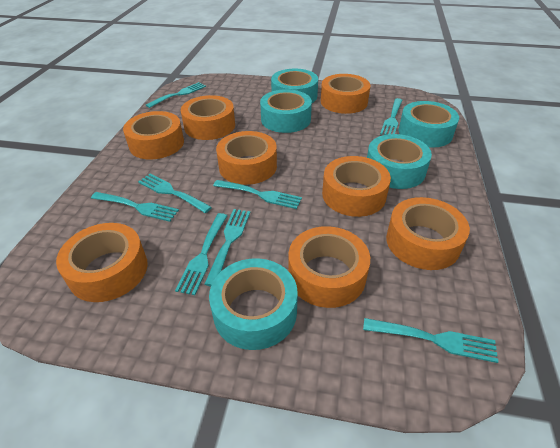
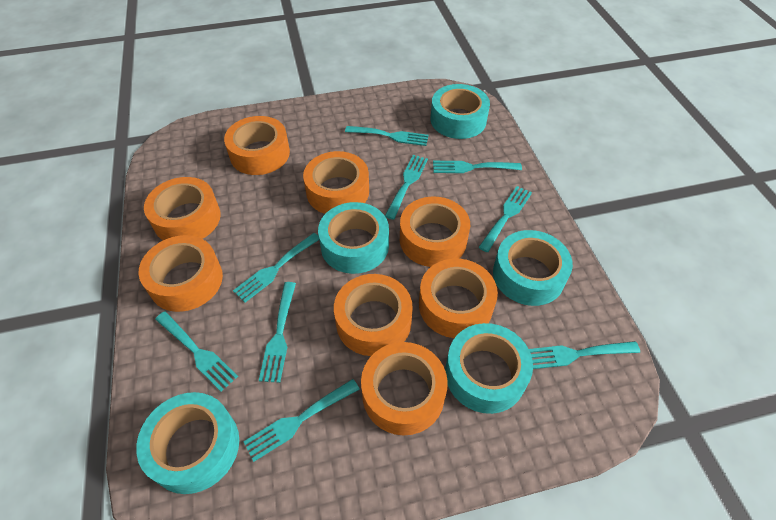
turquoise fork: [91,192,179,222] [138,174,212,213] [146,82,206,108] [175,213,227,295] [205,209,250,286] [213,180,302,209] [363,318,498,363] [380,98,403,135] = 8 -> [155,311,238,392] [233,233,319,302] [243,379,360,462] [259,282,296,383] [345,126,429,146] [385,155,428,220] [433,161,522,173] [478,186,532,252] [529,341,640,369] = 9

